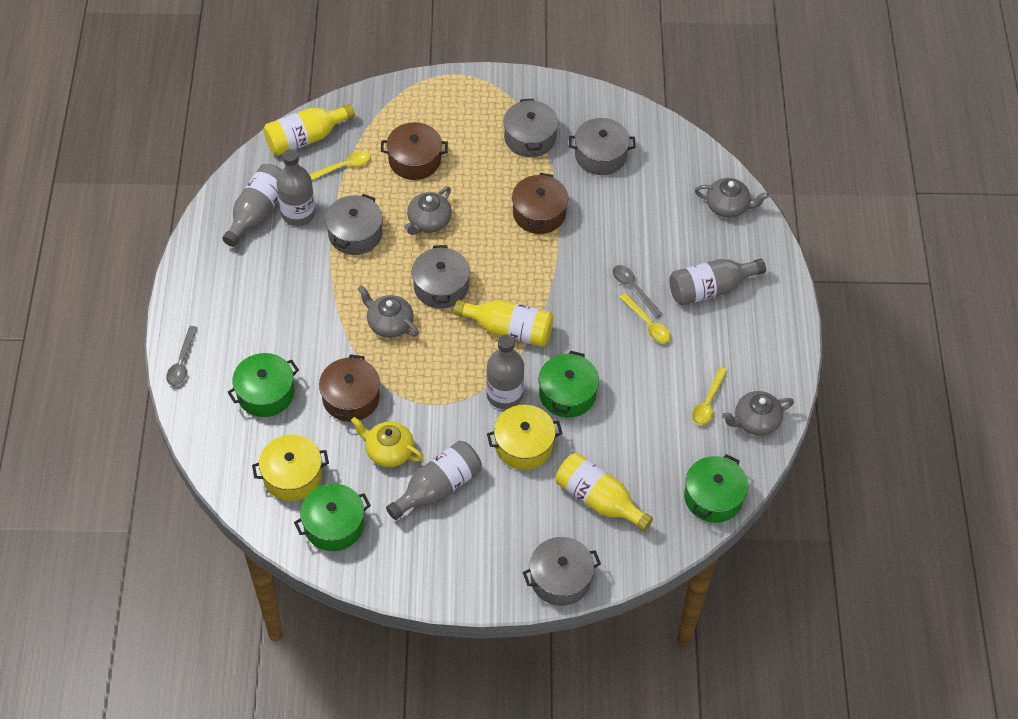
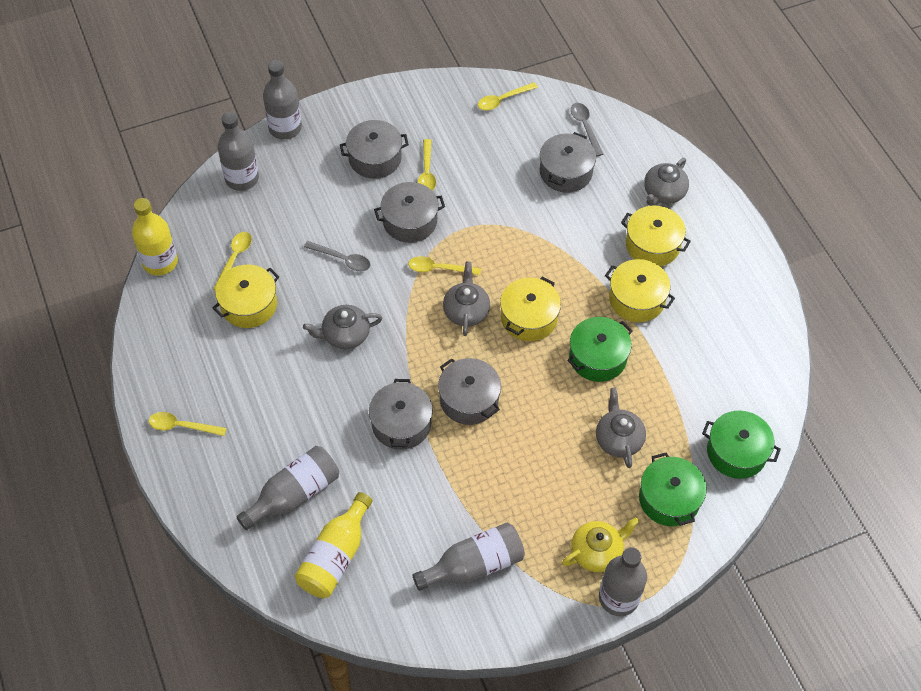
brown pot: [319,354,380,422] [381,122,448,180] [512,173,568,234] = 3 -> none = 0
green pot: [227,353,299,417] [294,484,371,551] [539,351,599,418] [684,454,748,523] = 4 -> [567,317,632,382] [639,453,707,526] [702,410,781,479] = 3
yellow bottle: [263,104,355,156] [454,300,554,347] [555,453,653,531] = 3 -> [132,198,178,276] [295,492,372,598] = 2
yellow pot: [252,435,329,501] [487,405,563,470] = 2 -> [213,265,279,328] [500,276,561,341] [605,259,675,322] [621,206,691,266] = 4
yellow spoon: [309,151,371,180] [619,293,670,343] [692,367,727,425] = 3 -> [149,412,227,436] [213,232,252,290] [408,256,481,275] [418,139,436,191] [478,82,538,110] = 5

